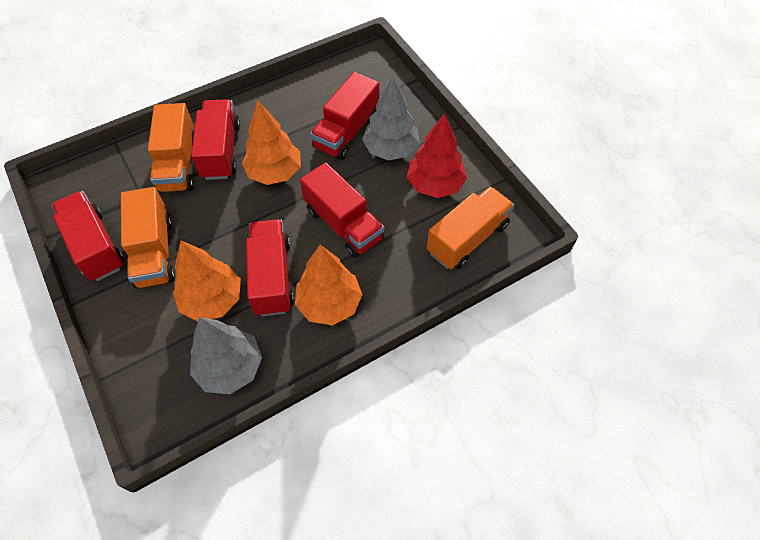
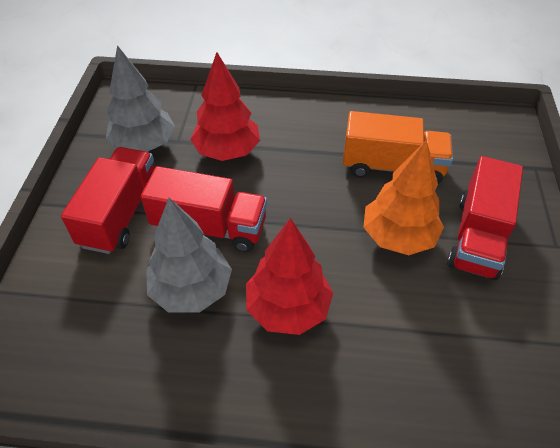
orange tree: [173,241,241,321] [242,100,301,185] [295,245,363,326] = 3 -> [363,140,444,255] = 1
orange truck: [121,187,175,289] [148,103,194,193] [427,186,514,269] = 3 -> [343,111,453,184] = 1
red tree: [407,113,467,198] = 1 -> [190,52,260,161] [246,218,333,335] = 2
red truck: [52,191,125,281] [191,99,240,180] [246,219,294,316] [300,162,384,258] [310,72,379,160] = 5 -> [61,147,154,254] [141,166,267,252] [447,156,523,280] = 3

